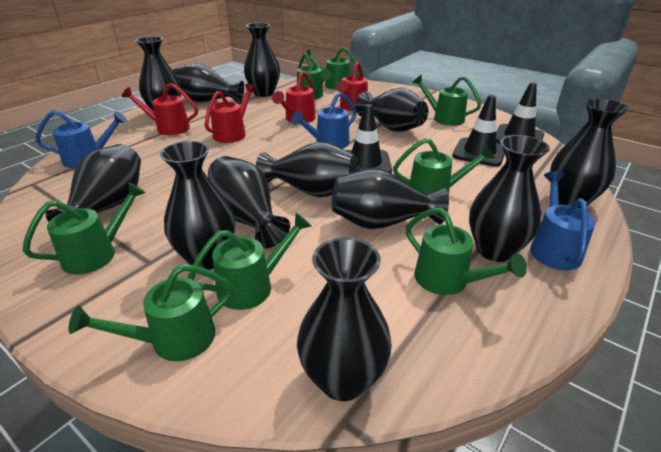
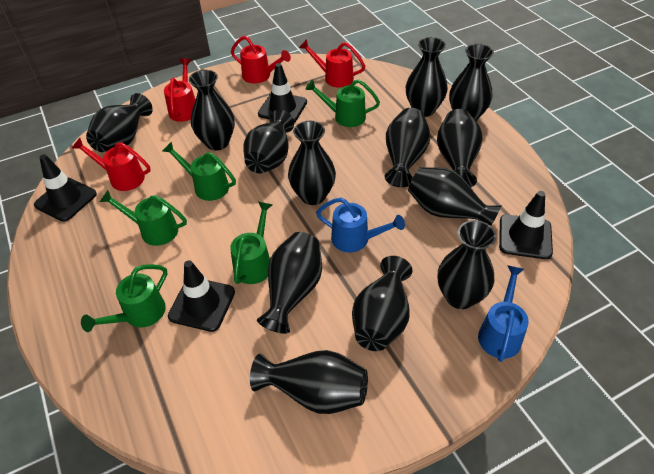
black traffic cone: [346,104,392,173] [452,95,505,167] [496,82,544,144] = 3 -> [34,154,97,222] [168,260,235,332] [258,63,307,123] [499,191,553,259] = 4
black vase: [46,144,141,222] [135,36,181,111] [160,141,235,270] [173,63,244,104] [208,156,290,248] [244,23,280,97] [256,142,359,197] [297,238,392,401] [332,168,449,229] [355,88,428,132] [469,135,550,262] [550,98,629,208] = 12 -> [86,93,153,152] [189,70,235,151] [243,110,294,173] [250,350,368,414] [257,232,322,334] [288,121,336,205] [352,256,412,351] [385,108,430,187] [406,37,448,117] [408,167,502,226] [437,109,483,187] [438,220,496,309] [449,44,494,121] = 13
blue watering can: [35,110,127,168] [291,92,357,148] [530,171,595,270] = 3 -> [316,198,405,252] [478,265,529,362] = 2
green watering can: [22,182,146,275] [69,264,234,361] [188,213,312,310] [297,53,332,99] [305,47,360,90] [393,138,495,195] [405,208,527,295] [412,74,481,126] = 8 -> [81,264,167,332] [100,190,187,246] [163,141,236,201] [230,202,273,284] [305,80,380,127] = 5

